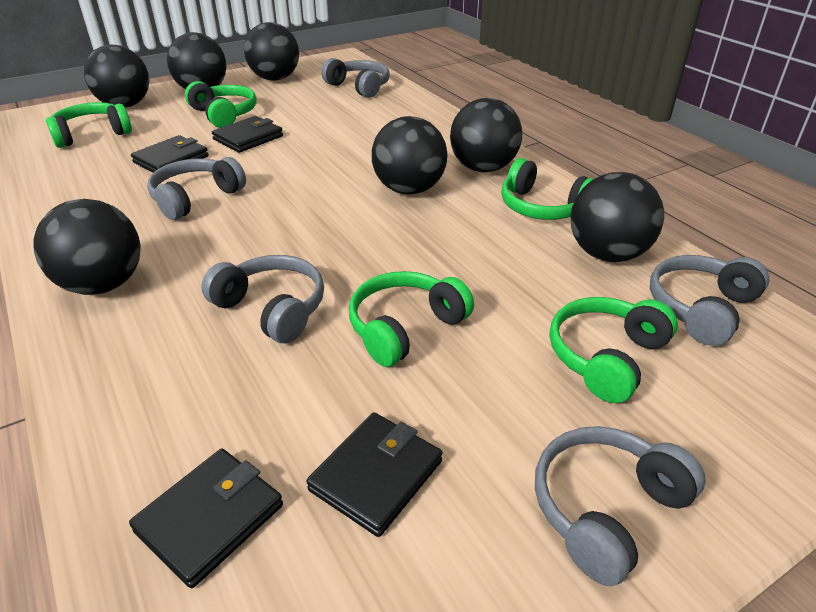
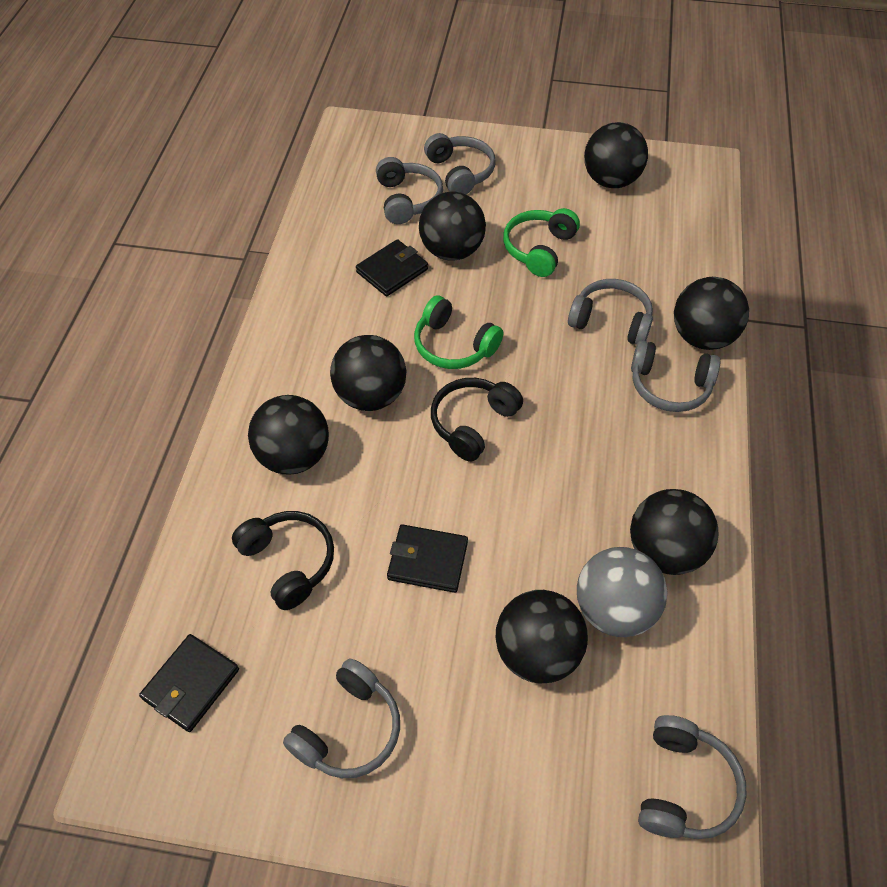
black headphones: none = 0 -> [232,511,334,610] [431,378,523,462] = 2
black wallet: [129,449,283,588] [131,135,209,173] [212,116,283,153] [306,412,442,537] = 4 -> [139,634,239,732] [356,239,428,297] [387,524,468,593] = 3
green headphones: [46,102,132,148] [185,81,257,128] [349,271,474,367] [501,158,593,220] [550,297,678,403] = 5 -> [414,295,503,369] [503,208,580,277] = 2
grey ball: none = 0 -> [577,547,668,637] = 1
grey headphones: [147,157,246,220] [201,255,324,343] [321,58,390,98] [535,426,706,586] [650,255,769,346] = 5 -> [283,658,400,778] [376,157,443,224] [424,133,496,194] [568,279,653,344] [631,340,720,412] [638,715,747,839] = 6

